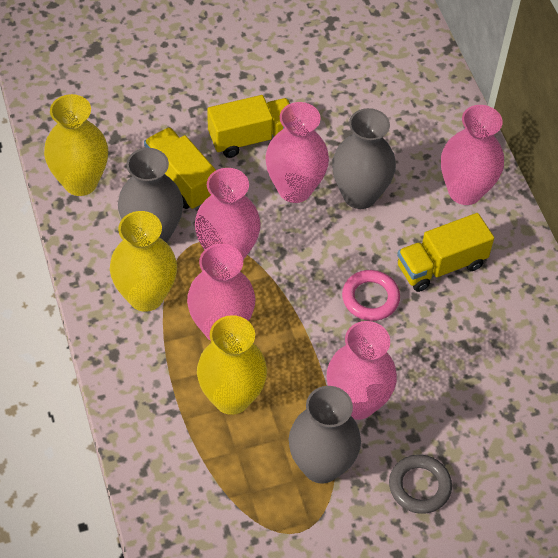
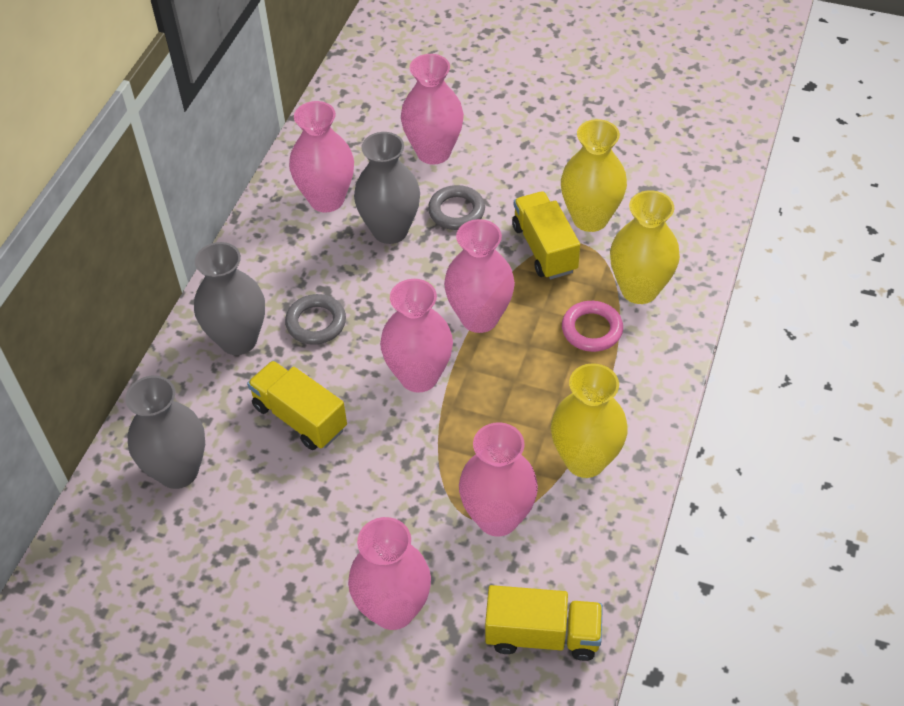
grey ring: [389,455,452,514] = 1 -> [285,294,346,345] [428,185,485,230] = 2
pink vase: [187,244,256,341] [195,168,261,260] [265,102,329,203] [327,321,397,420] [441,105,504,205] = 5 -> [289,101,354,213] [348,517,431,630] [380,279,453,393] [401,54,464,165] [444,219,515,333] [459,422,538,536] = 6

